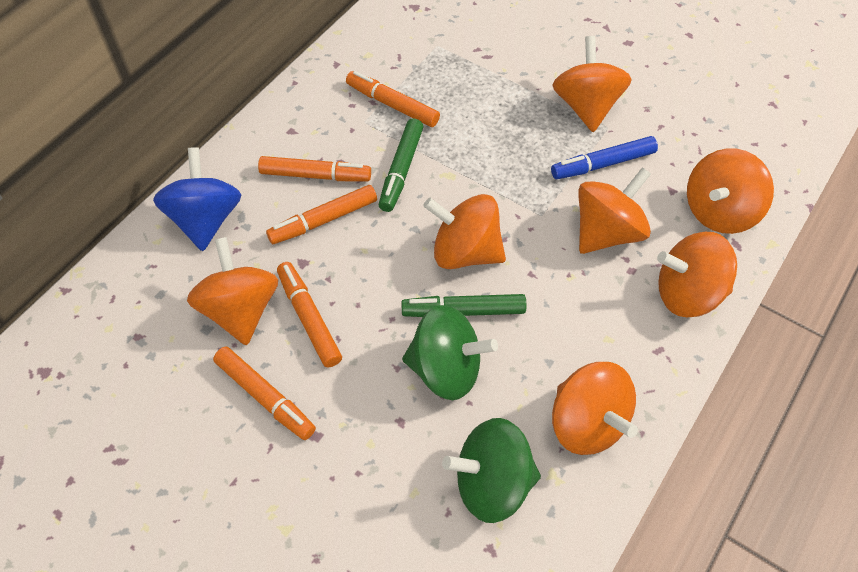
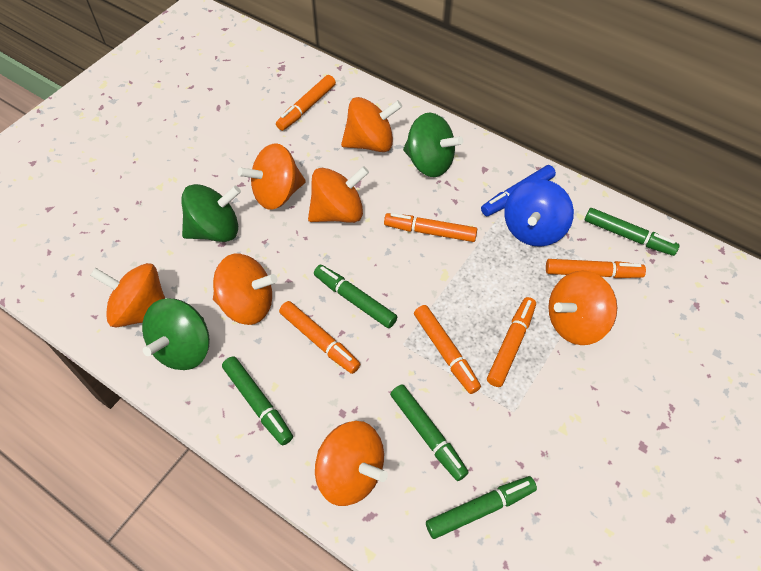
green marker: [378,119,423,212] [401,294,526,317] = 2 -> [222,356,293,446] [314,265,397,328] [390,384,469,481] [426,476,537,539] [585,208,680,256] = 5
green spinning top: [402,305,498,400] [442,418,541,523] = 2 -> [142,298,210,370] [181,184,241,242] [403,113,463,177] = 3
orange marker: [213,347,316,440] [258,156,371,181] [266,185,377,244] [277,262,342,368] [346,71,440,127] = 5 -> [276,75,336,131] [279,301,360,374] [384,213,477,242] [414,305,481,394] [487,297,536,387] [546,259,646,278] = 6

